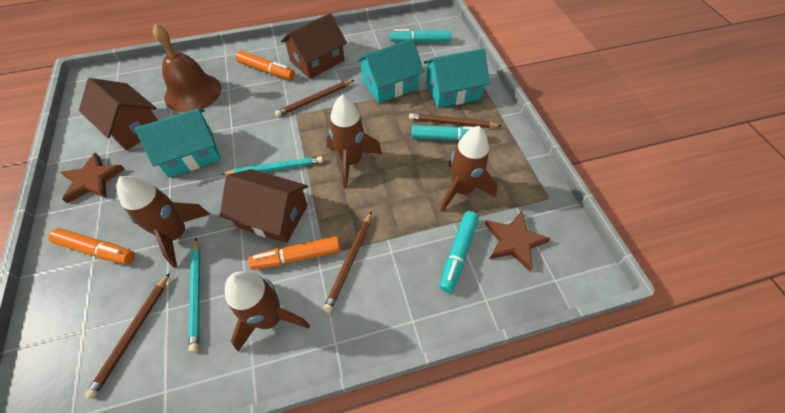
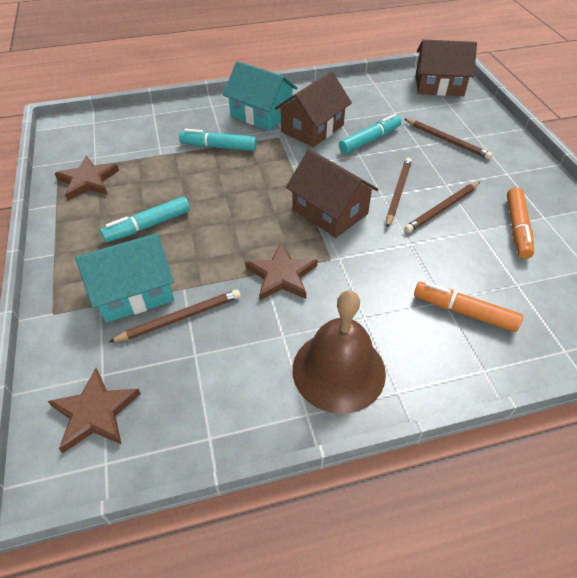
brown rocket: [116,176,210,268] [225,271,310,352] [326,95,382,188] [440,126,498,212] = 4 -> none = 0
brown star: [60,153,125,203] [485,211,551,271] = 2 -> [48,368,141,453] [54,156,119,200] [245,243,318,300] = 3
orange marker: [48,228,135,264] [236,51,295,80] [248,236,340,270] = 3 -> [414,282,523,332] [507,187,534,259] = 2
turquoise house: [135,108,221,177] [356,39,424,103] [424,49,490,108] = 3 -> [75,233,174,323] [223,61,298,131] = 2
turquoise pencil: [189,238,200,352] [222,156,323,175] = 2 -> none = 0

